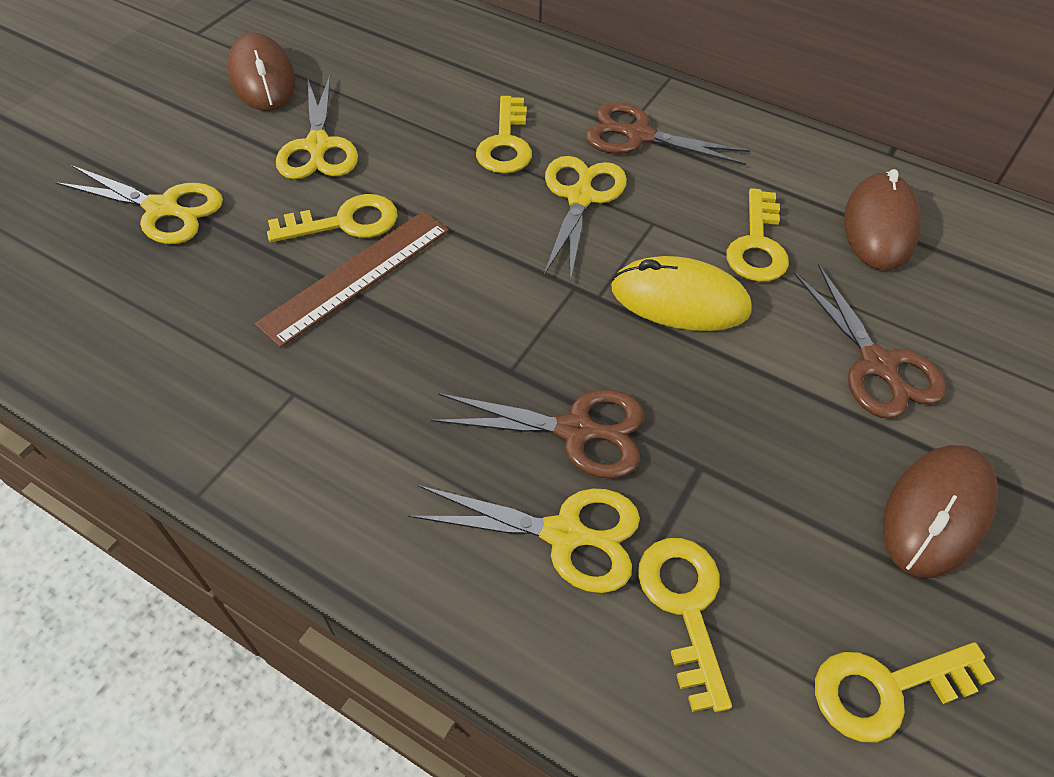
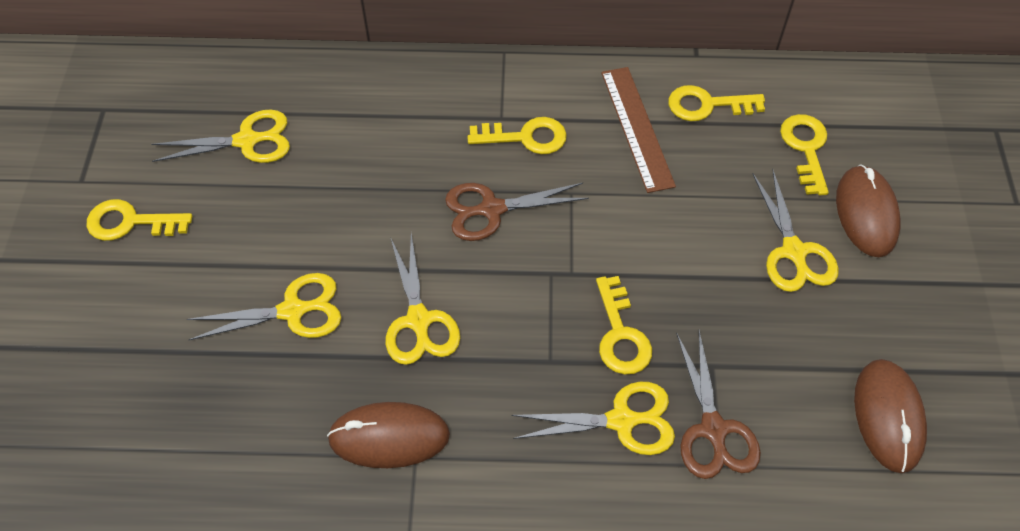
brown scissors: [431,390,644,479] [586,102,750,165] [794,264,947,419] = 3 -> [445,183,589,241] [676,331,761,479] = 2
yellow mouse: [612,256,752,331] = 1 -> none = 0
yellow scissors: [55,165,223,244] [276,75,358,179] [408,485,640,593] [544,156,627,282] = 4 -> [151,110,290,163] [186,273,341,340] [386,234,460,365] [511,382,675,455] [752,169,839,292] = 5

